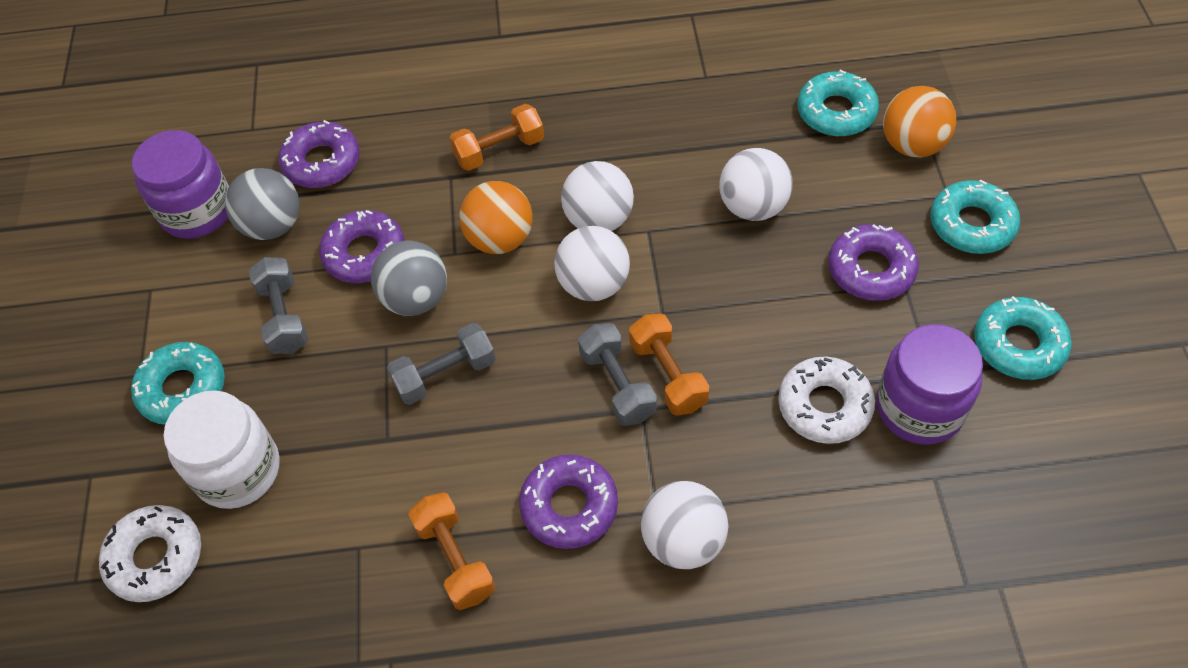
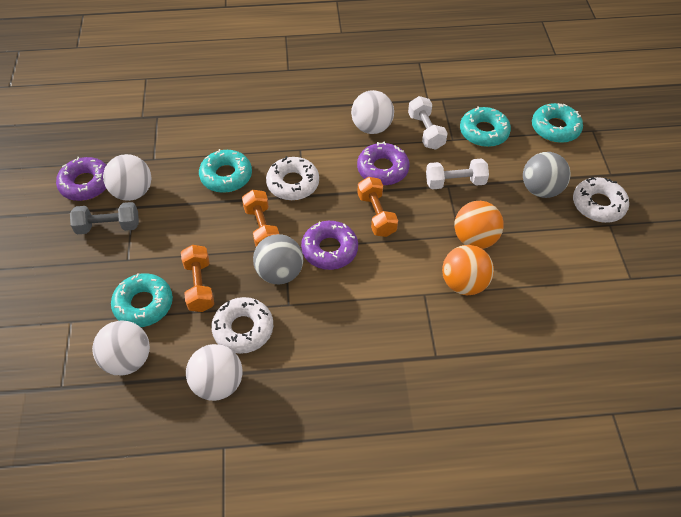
grey dumbbell: [248,257,308,354] [387,323,496,405] [578,323,657,426] = 3 -> [70,202,139,234] = 1
purple donut: [278,120,360,188] [319,210,405,283] [519,454,618,549] [828,224,919,301] = 4 -> [56,157,107,201] [301,221,358,270] [357,142,409,185] = 3
purple jar: [132,130,229,239] [876,324,983,445] = 2 -> none = 0
white donut: [99,505,201,602] [778,356,875,444] = 2 -> [211,297,273,354] [266,156,319,200] [573,177,629,223] = 3
white dumbbell: none = 0 -> [408,96,448,150] [426,158,489,189] = 2
white jar: [164,390,280,509] = 1 -> none = 0

